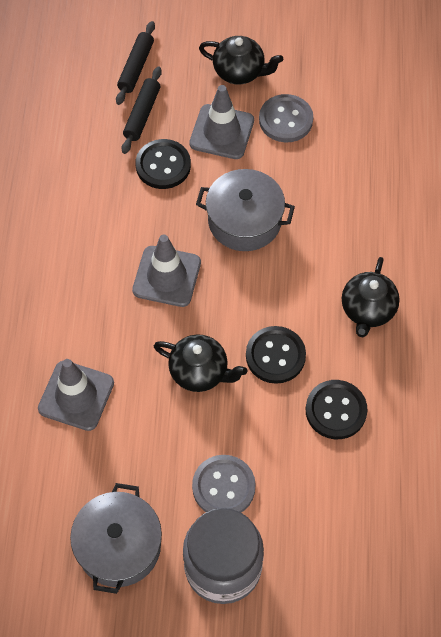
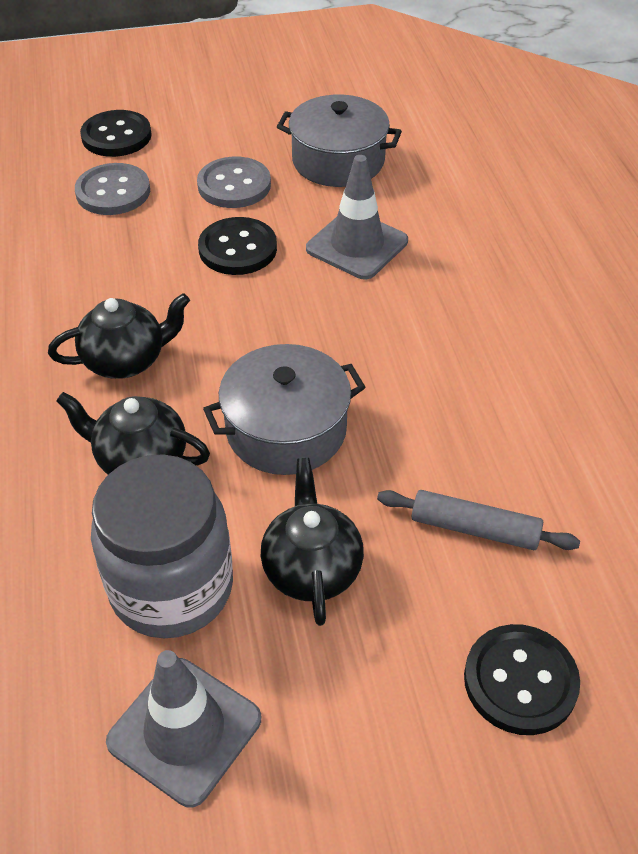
black rolling pin: [116,21,155,105] [121,67,162,154] = 2 -> none = 0
grey rolling pin: none = 0 -> [377,490,580,550] = 1
grey traffic cone: [38,359,114,431] [132,234,201,307] [189,85,254,159] = 3 -> [106,650,261,807] [306,155,408,279] = 2

